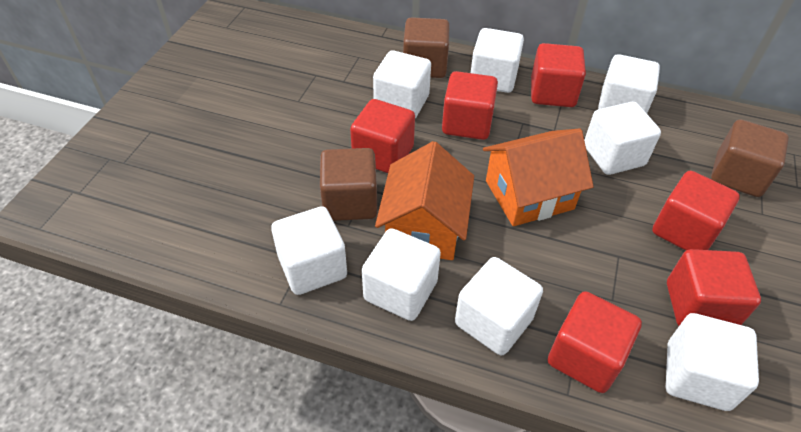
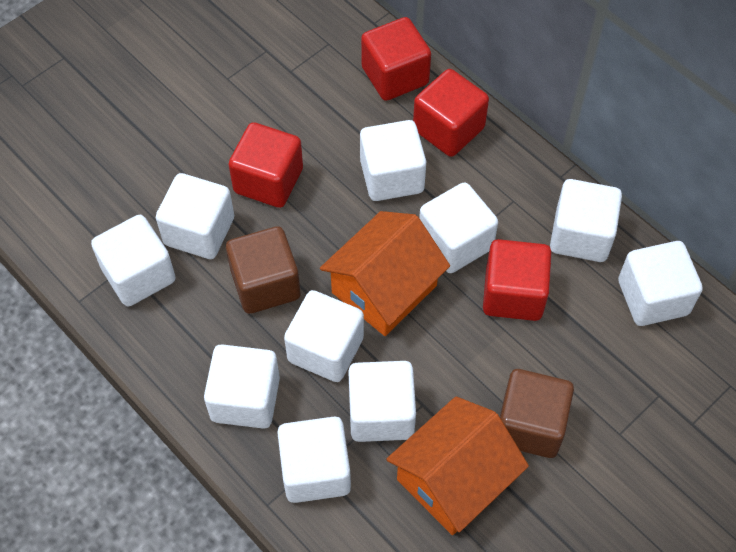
brown cube: [320,148,377,221] [403,17,450,78] [711,119,789,197] = 3 -> [226,226,300,314] [500,369,574,458] = 2
red cube: [350,99,415,173] [442,71,498,140] [531,43,586,107] [548,291,642,393] [652,171,740,251] [667,249,761,326] = 6 -> [229,122,303,208] [361,17,431,101] [413,69,489,157] [483,239,551,321] = 4
white cube: [271,206,347,295] [362,228,441,321] [373,51,431,118] [455,257,543,355] [471,28,524,93] [584,102,661,175] [598,54,660,113] [666,313,759,411] = 8 -> [91,215,176,306] [156,173,234,259] [204,344,280,429] [277,417,351,503] [284,290,364,382] [348,361,416,442] [360,120,426,201] [419,182,498,273] [550,179,622,262] [618,241,703,326] = 10

